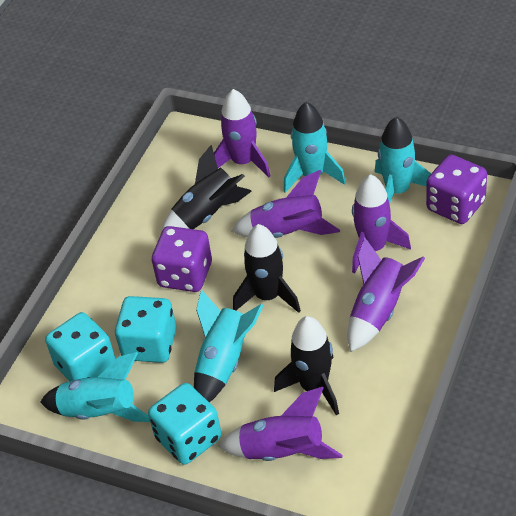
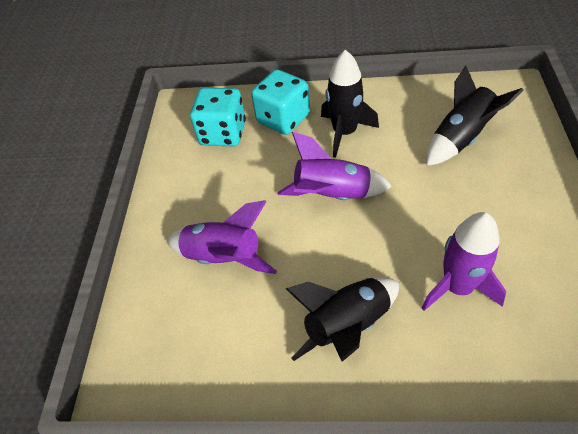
purple dice: [152,226,212,292] [426,155,487,224] = 2 -> none = 0
purple rocket: [214,89,271,178] [218,387,343,461] [232,170,340,238] [348,237,425,352] [352,174,411,273] = 5 -> [167,200,277,274] [278,131,392,200] [422,212,506,311] = 3
turquoise dice: [45,312,116,381] [115,296,176,363] [148,383,222,465] = 3 -> [190,88,246,147] [251,70,310,135] = 2
turquoise rocket: [40,352,150,422] [194,289,264,402] [283,102,346,193] [375,117,431,204] = 4 -> none = 0

